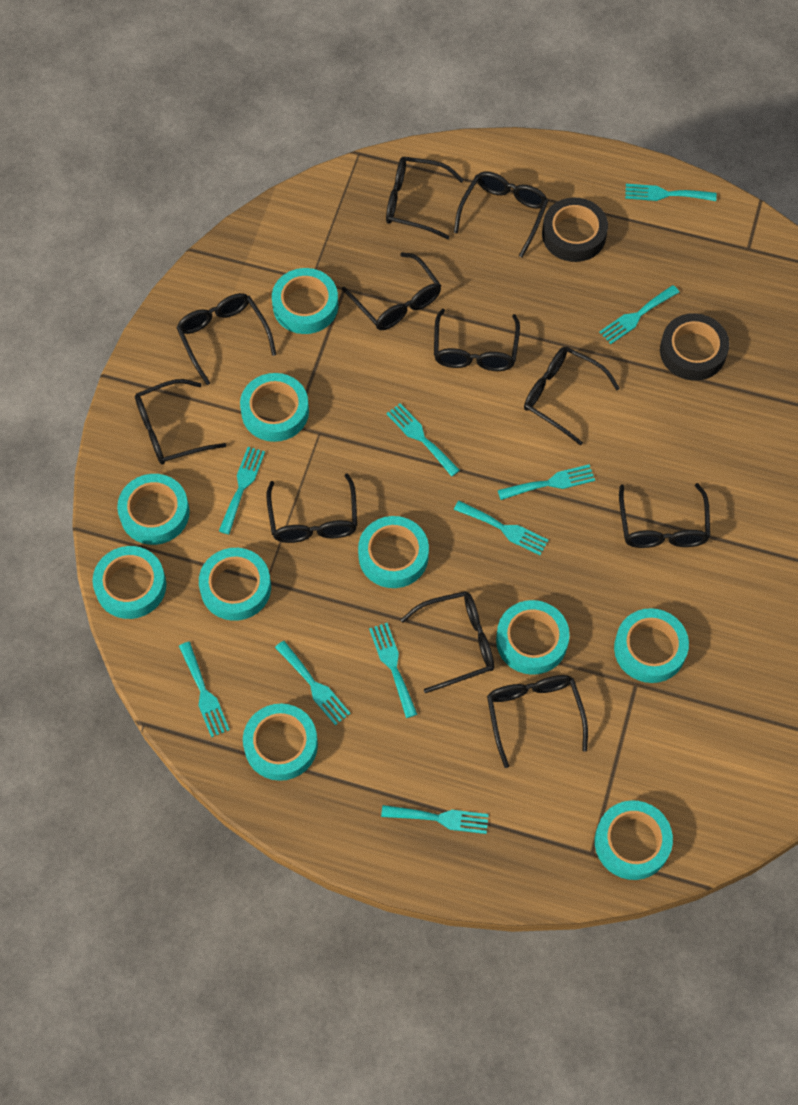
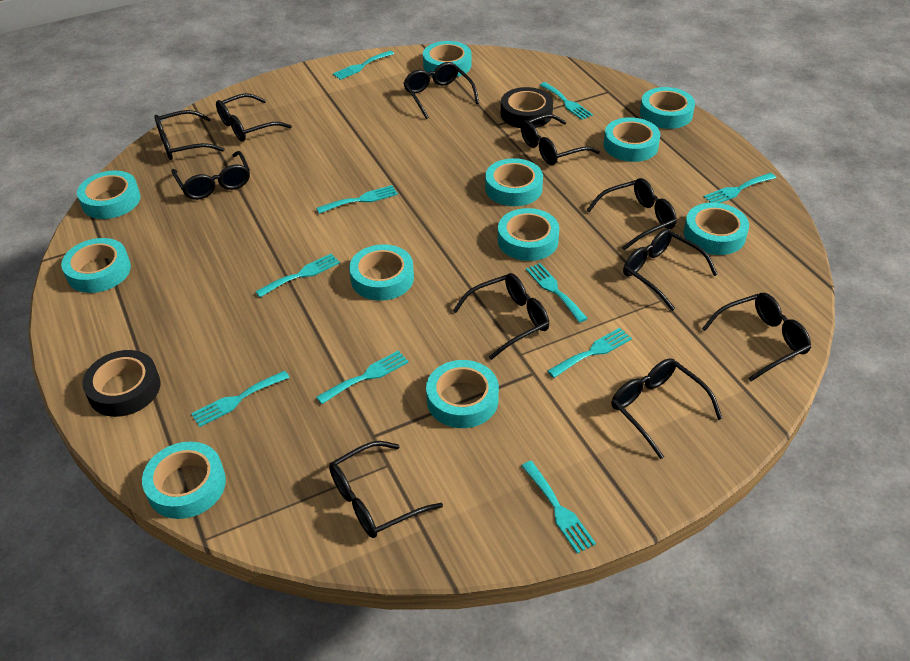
turquoise tape: [93,546,166,619] [117,474,190,545] [199,548,271,621] [240,373,309,442] [243,704,318,781] [272,268,338,334] [358,516,429,588] [496,600,570,675] [595,800,673,880] [614,608,689,683] = 10 -> [61,238,131,293] [77,171,141,219] [142,442,226,519] [349,244,414,301] [423,41,472,77] [426,360,499,428] [485,158,543,206] [498,208,559,261] [604,117,660,162] [640,87,695,129] [684,203,749,255] = 11

